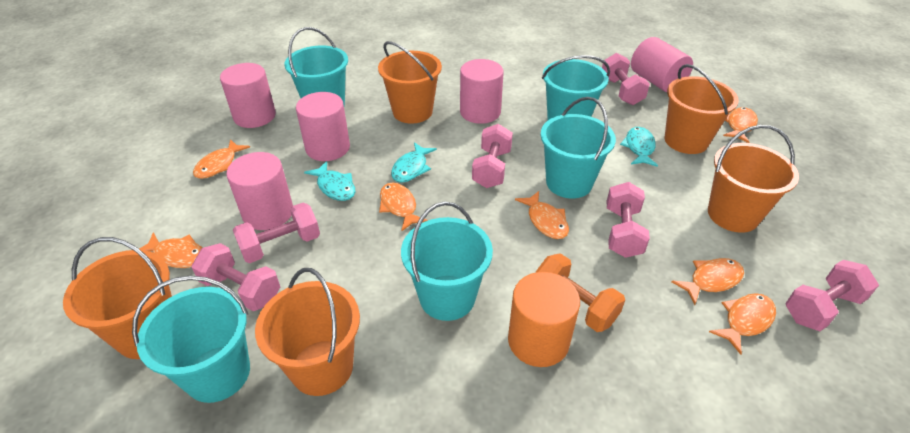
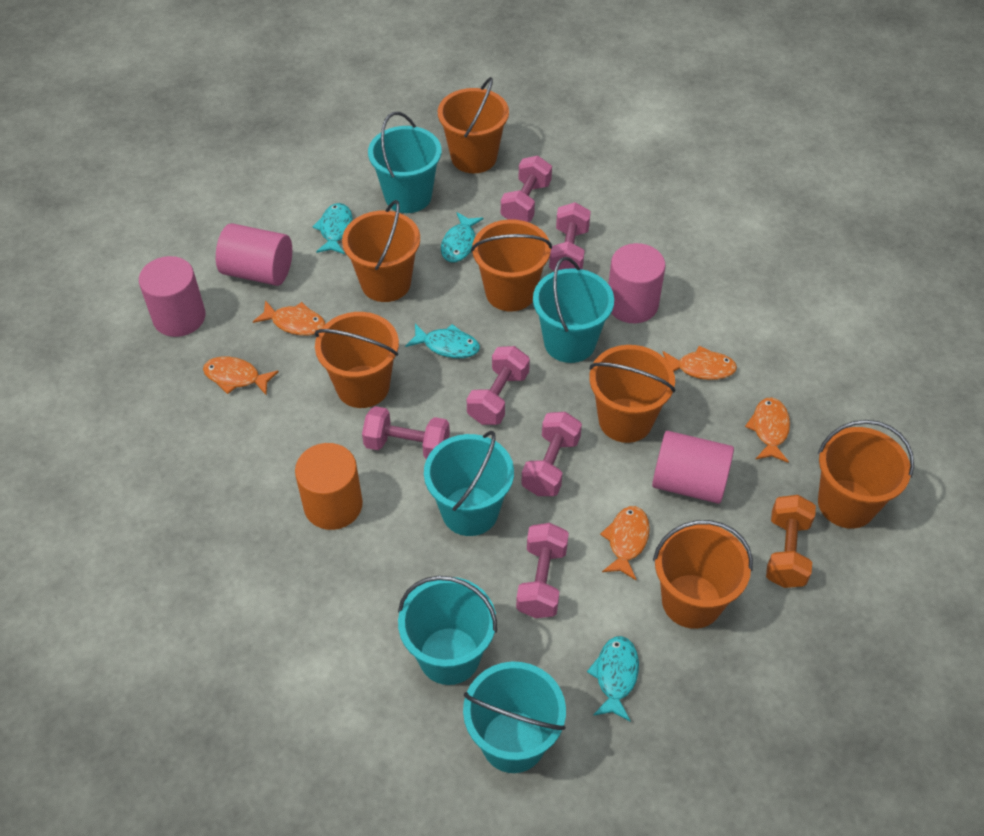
orange bucket: [63,237,172,359] [255,268,360,396] [378,41,442,124] [665,64,739,154] [708,125,799,233] = 5 -> [314,312,399,408] [342,200,420,302] [438,77,509,173] [471,219,552,312] [589,345,675,443] [653,520,753,629] [818,420,914,529] = 7
orange fish: [139,232,203,268] [193,139,250,179] [379,183,428,231] [515,191,569,239] [672,258,744,305] [709,293,776,355] [723,107,758,143] = 7 -> [203,357,279,395] [253,300,326,336] [600,506,650,580] [662,346,737,380] [745,397,790,463] = 5
pink cylinder: [220,63,276,128] [226,152,293,230] [296,92,350,161] [460,59,504,124] [631,37,693,92] = 5 -> [139,256,205,337] [216,223,292,286] [608,243,665,323] [652,431,734,504] = 4
turquoise fish: [304,161,355,201] [391,142,437,183] [620,127,658,167] = 3 -> [312,203,352,254] [405,324,480,358] [441,212,484,262] [587,636,639,722] = 4

